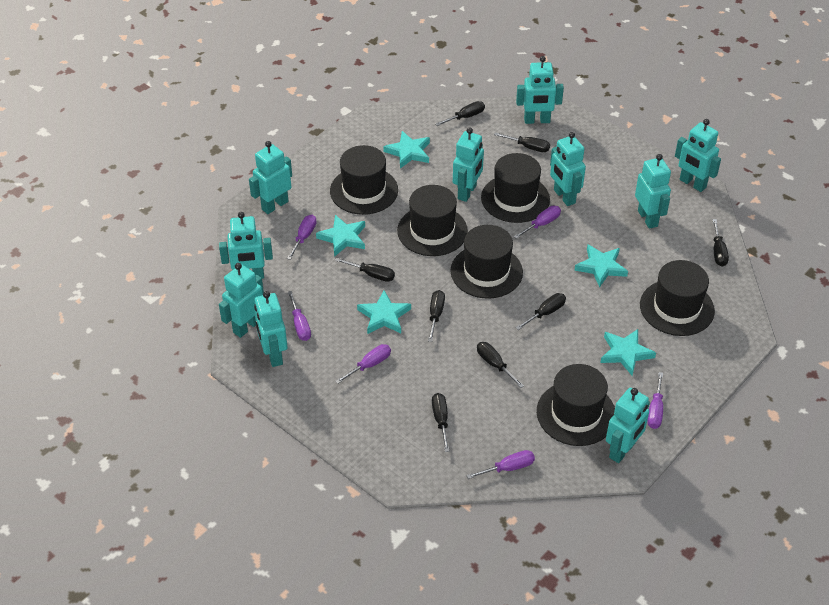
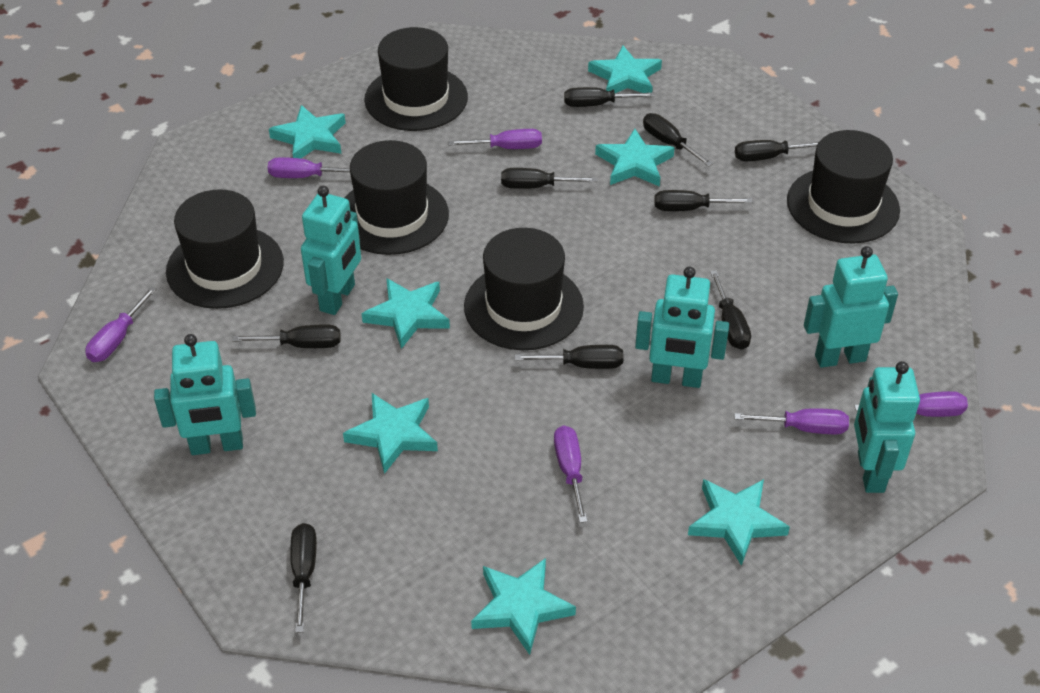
black hat: [330,145,398,215] [397,185,468,256] [450,225,523,299] [481,153,550,223] [537,364,615,446] [640,260,715,336] = 6 -> [166,189,284,309] [344,140,449,255] [364,27,468,131] [464,228,584,350] [787,130,900,244] = 5
black screwdriver: [335,258,395,282] [428,290,445,342] [432,393,450,452] [436,101,485,126] [477,342,524,388] [494,132,550,152] [515,293,566,330] [713,219,729,266] = 8 -> [232,324,341,348] [290,523,317,633] [501,168,597,189] [515,345,623,369] [564,87,655,107] [643,113,713,167] [654,190,753,211] [710,270,751,350] [735,140,819,161] = 9
turquoise robot: [219,212,273,279] [219,263,264,338] [249,141,292,214] [254,291,287,367] [453,128,484,202] [516,56,564,124] [550,132,586,206] [606,388,650,463] [635,154,671,229] [675,119,721,192] = 10 -> [154,334,256,455] [301,186,361,315] [635,267,729,388] [804,246,898,368] [854,361,920,493] = 5
turquoise star: [316,215,365,257] [357,290,411,334] [383,131,430,168] [574,244,628,288] [600,329,656,376] = 5 -> [269,105,346,159] [343,393,438,474] [362,278,450,349] [471,558,576,655] [588,45,662,93] [595,129,675,187] [688,479,790,566] = 7

